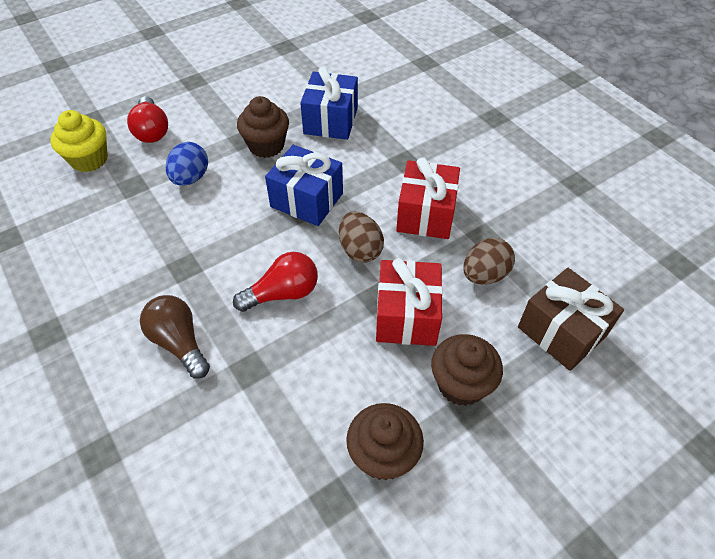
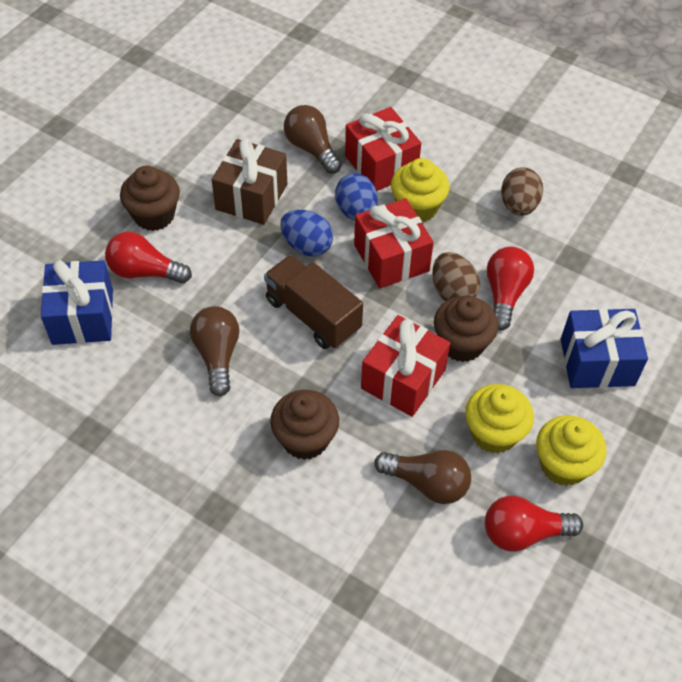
blue egg: [166,142,208,186] = 1 -> [280,210,333,257] [335,173,378,221] = 2
brown light bulb: [140,295,210,379] = 1 -> [190,306,240,396] [284,105,342,174] [375,450,471,504] = 3
brown truck: none = 0 -> [264,255,363,349] = 1
red gift: [376,258,443,346] [396,157,460,239] = 2 -> [345,107,421,191] [354,198,434,288] [361,315,450,417] = 3
red light bulb: [127,97,168,143] [233,252,318,312] = 2 -> [105,232,192,284] [485,496,583,552] [487,247,534,330] = 3
yellow cupcake: [50,110,108,172] = 1 -> [391,158,450,222] [465,384,534,454] [536,415,606,486] = 3

